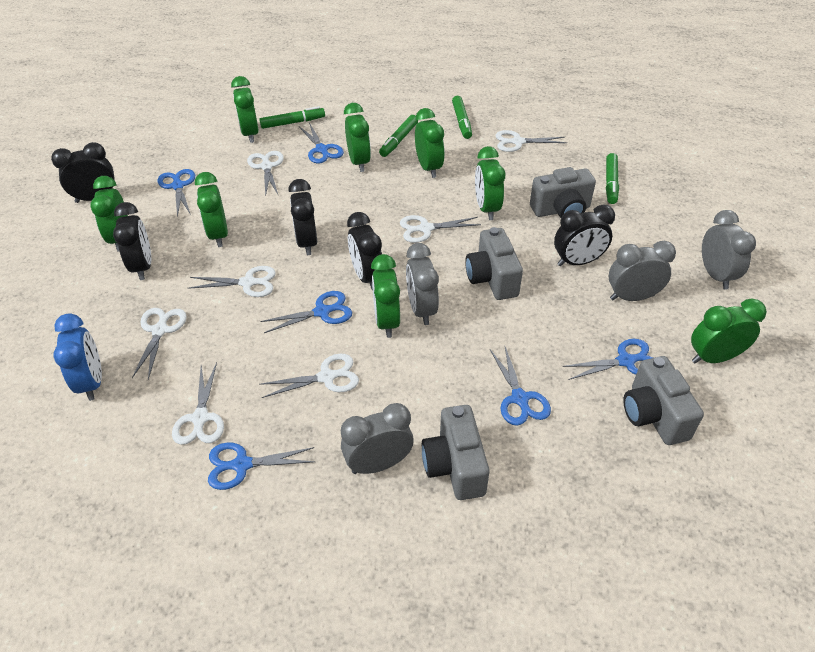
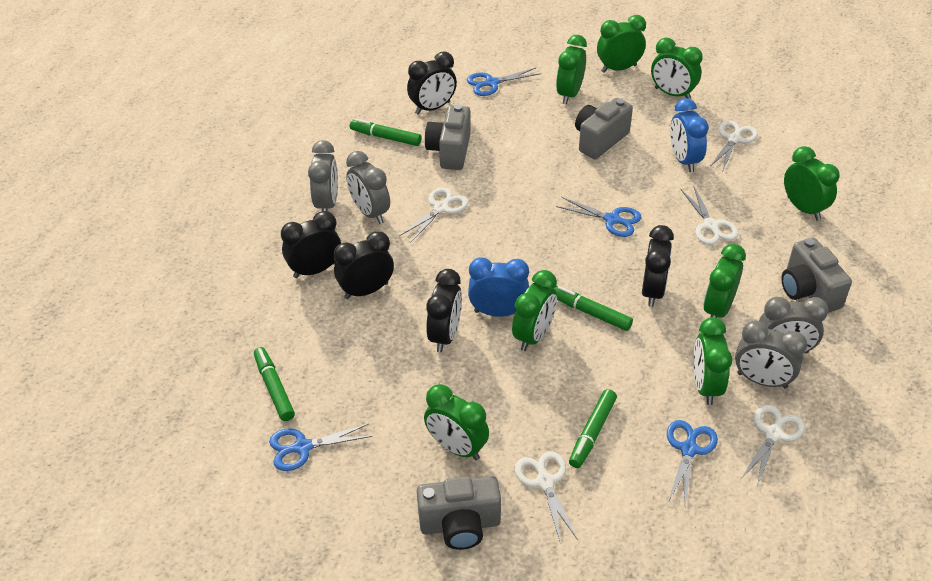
blue clock: [54,313,102,401] = 1 -> [468,257,529,317] [670,98,709,172] = 2
blue scissors: [158,169,195,217] [208,442,315,490] [260,291,352,333] [299,123,344,164] [490,347,551,426] [562,339,653,380] = 6 -> [269,424,372,471] [467,68,541,96] [556,197,641,237] [667,420,718,506] = 4
white scissors: [132,308,187,380] [172,362,224,445] [188,266,276,297] [247,151,284,196] [259,354,359,398] [400,215,481,243] [495,130,567,152] = 7 -> [399,187,469,243] [515,451,578,544] [681,187,738,245] [710,120,758,170] [741,405,805,486] = 5

